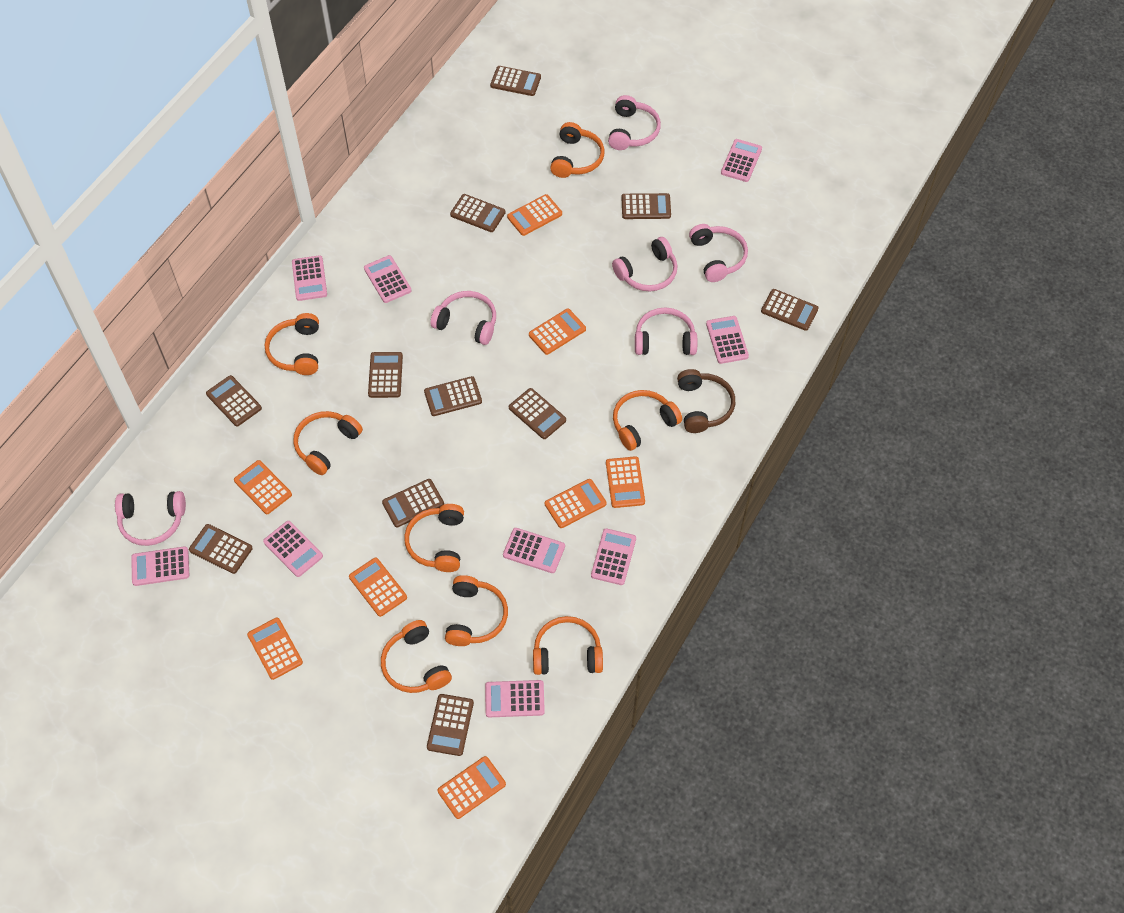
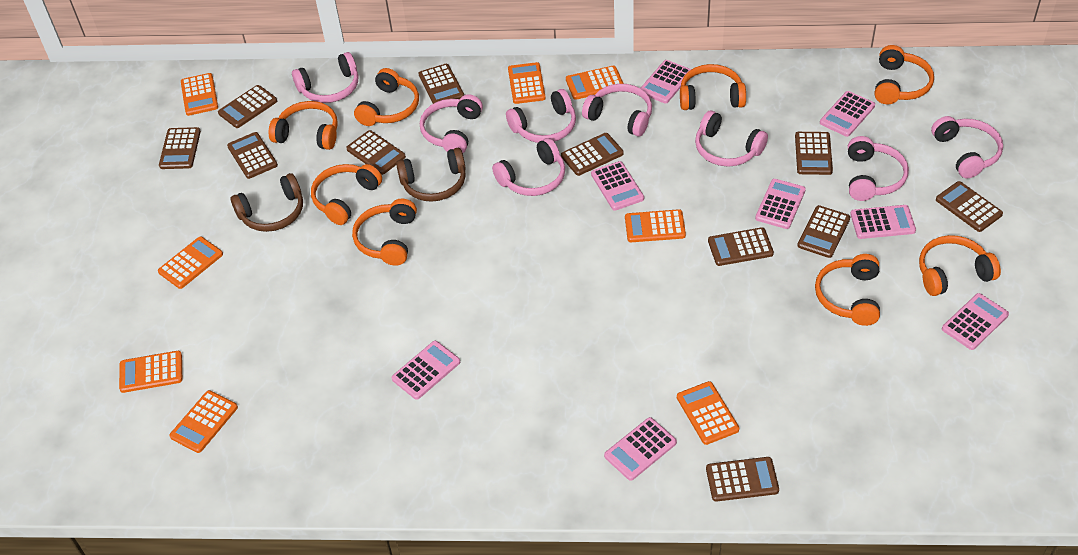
brown headphones: [677,369,735,433] = 1 -> [231,173,303,232] [396,148,466,202] = 2
pink calculator: [131,546,189,586] [263,521,323,577] [292,255,327,301] [364,255,412,303] [485,680,545,717] [503,528,565,573] [591,528,636,585] [706,316,749,364] [721,139,762,182] = 9 -> [392,341,460,400] [591,161,644,211] [604,417,677,481] [641,60,691,104] [755,179,806,229] [820,91,875,137] [850,205,916,239] [942,293,1009,350] = 8
pink headphones: [115,491,186,546] [431,291,496,345] [608,95,661,150] [612,237,677,291] [635,308,697,355] [689,224,748,282] = 6 -> [292,52,358,103] [420,94,483,153] [492,138,565,196] [506,89,576,143] [582,84,652,137] [695,111,768,167] [848,136,909,201] [931,116,1003,179] = 8

